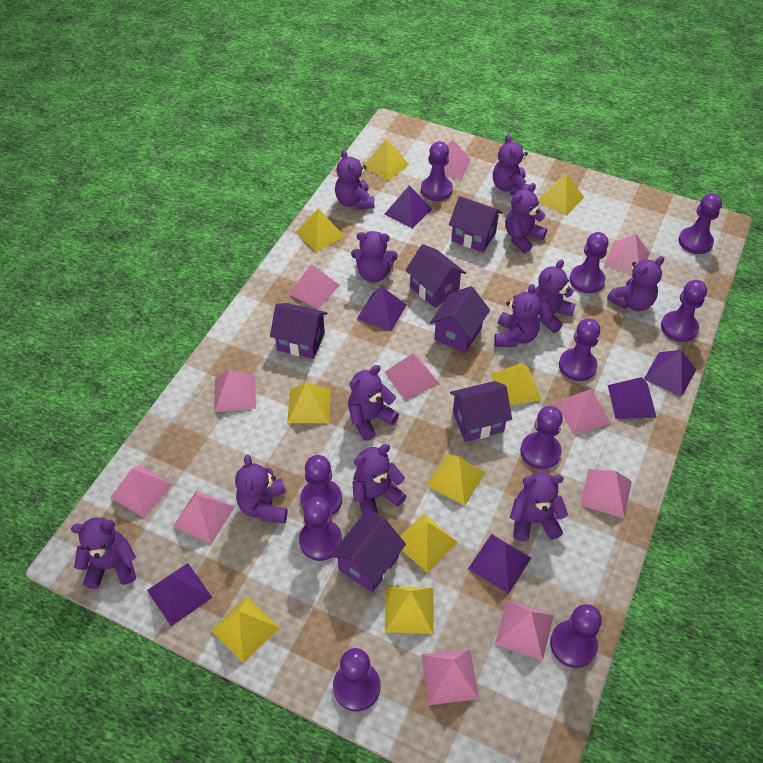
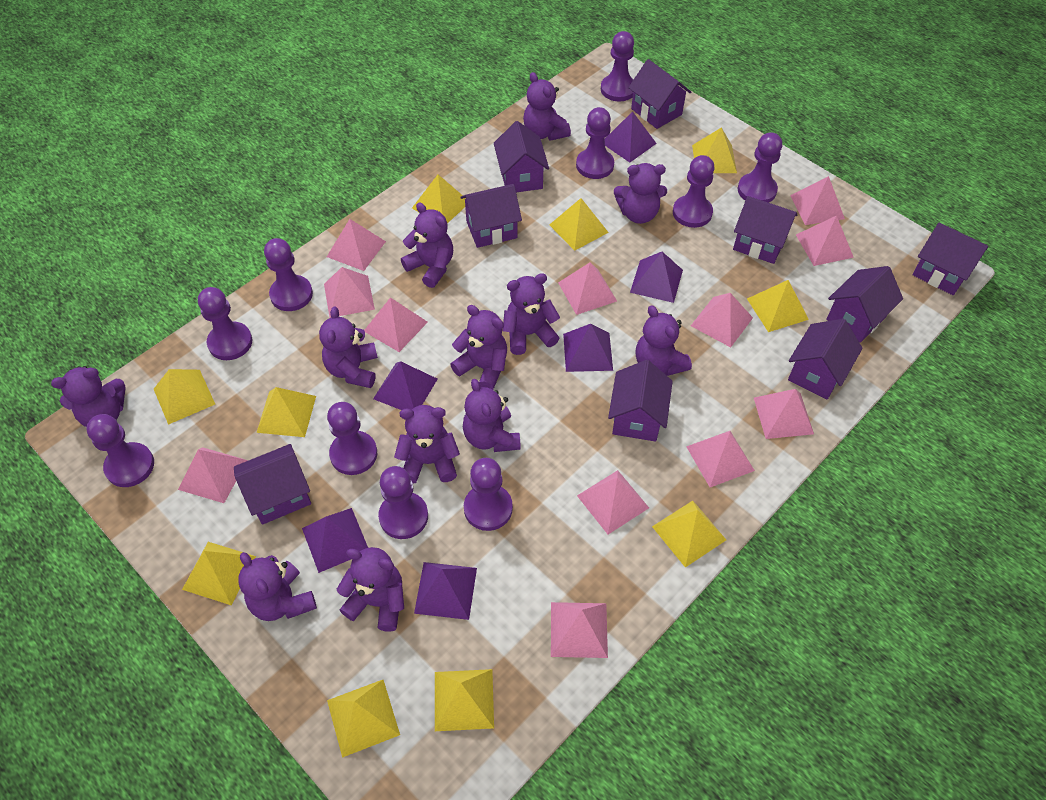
pink pyramid: [110,465,173,518] [173,490,235,544] [214,369,256,412] [289,264,339,309] [385,353,439,400] [421,649,479,705] [430,139,471,180] [495,600,554,661] [556,389,611,435] [580,469,632,518] [604,234,650,275] = 11 -> [178,447,247,503] [324,267,375,318] [327,219,386,271] [364,298,428,352] [551,602,608,658] [558,262,617,315] [577,470,649,534] [686,431,755,487] [691,293,753,347] [754,389,814,439] [790,176,845,225] [796,216,854,266] = 12
purple house: [270,303,328,359] [330,516,406,593] [405,244,466,308] [430,286,490,353] [449,196,503,252] [450,381,512,442] = 6 -> [234,444,311,525] [461,184,522,248] [494,121,549,192] [608,360,673,442] [628,59,691,129] [733,196,798,264] [788,319,863,399] [826,266,903,343] [912,223,988,295] = 9
yellow pyramid: [211,597,280,663] [287,382,331,423] [296,209,345,252] [365,139,410,181] [385,586,434,634] [400,514,457,572] [426,453,485,506] [491,363,542,405] [538,173,584,216] = 9 -> [154,369,215,425] [182,542,256,605] [256,387,316,437] [327,680,400,758] [412,175,466,223] [435,669,494,731] [549,198,609,251] [652,501,726,568] [692,127,737,173] [747,280,809,332] = 10

